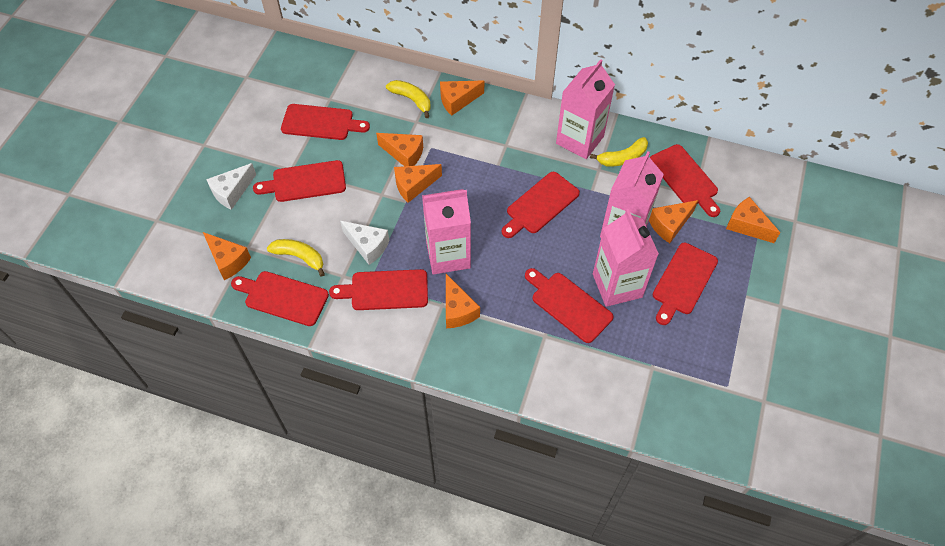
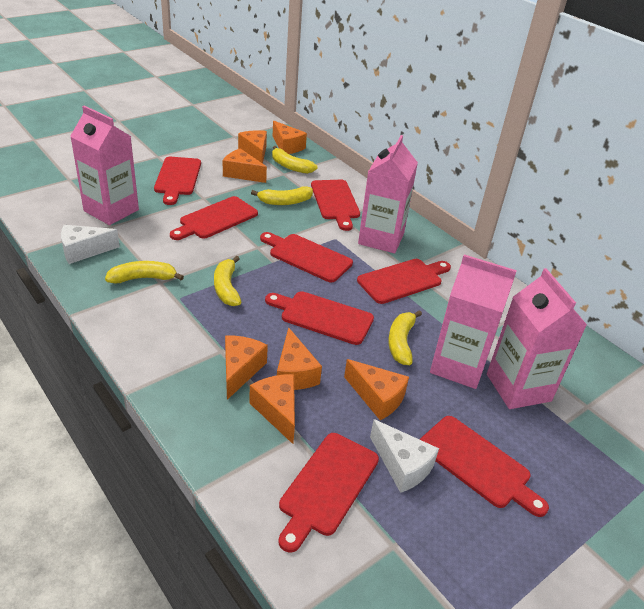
yellow banana: [267,239,325,277] [386,80,431,118] [590,137,648,167] = 3 -> [105,261,184,283] [214,256,241,306] [251,186,313,205] [272,146,317,174] [388,310,422,365] = 5

